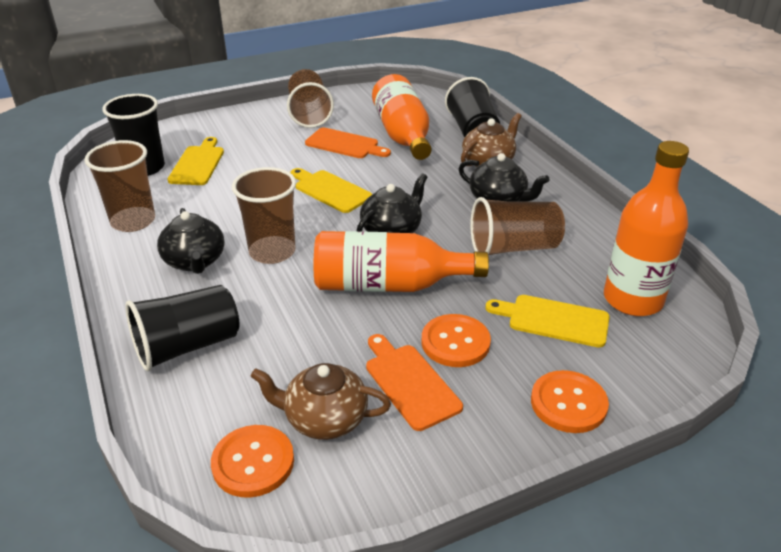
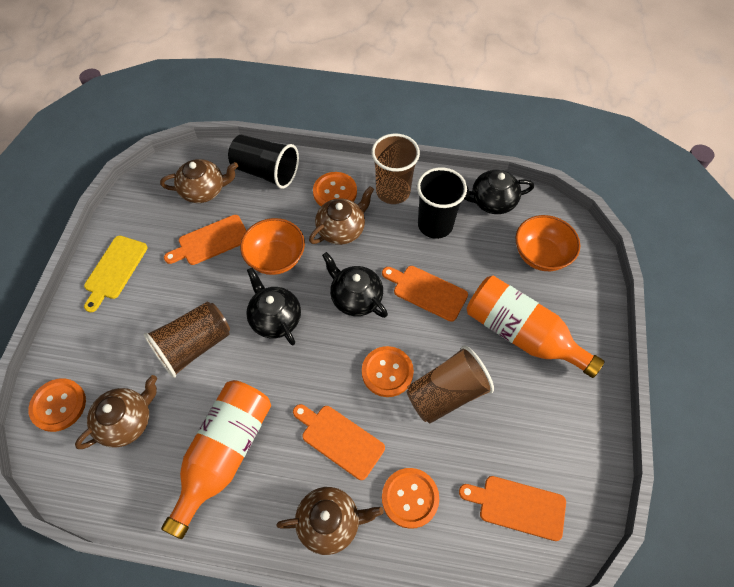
black cup: [102,94,165,176] [125,285,240,371] [445,77,500,138] = 3 -> [228,135,299,189] [417,167,467,239] = 2
brown cup: [85,140,155,232] [232,167,296,264] [287,69,334,128] [470,197,565,255] = 4 -> [144,302,230,378] [371,133,420,204] [407,346,494,424] = 3
brown teapot: [251,363,391,440] [461,113,522,167] = 2 -> [75,375,157,449] [160,159,238,203] [276,487,384,555] [309,186,374,245] = 4
orange bottle: [314,231,489,292] [372,74,432,160] [604,141,689,316] = 3 -> [161,380,271,539] [467,276,605,378] = 2
orange bowl: none = 0 -> [240,218,305,275] [516,215,580,271] = 2
orange button: [211,425,294,498] [421,314,491,367] [531,370,609,433] = 3 -> [28,378,86,432] [313,172,357,206] [362,346,414,397] [382,468,439,529] = 4
orange cutting board: [305,127,391,158] [366,334,463,431] = 2 -> [164,215,247,265] [293,404,385,480] [382,266,468,322] [459,476,566,541] = 4
yellow cutting board: [167,137,224,185] [290,168,372,213] [486,295,610,348] = 3 -> [84,236,148,312] = 1

